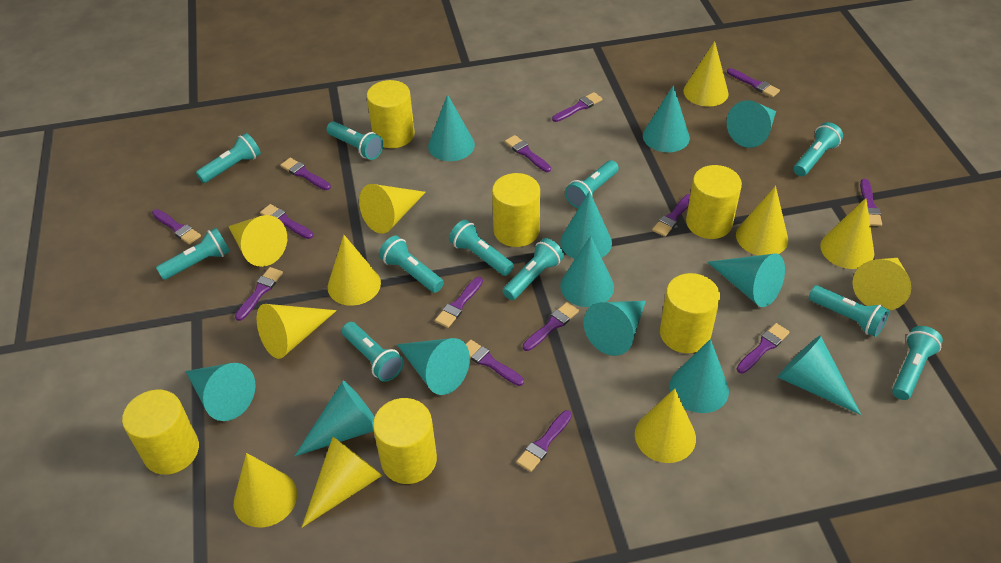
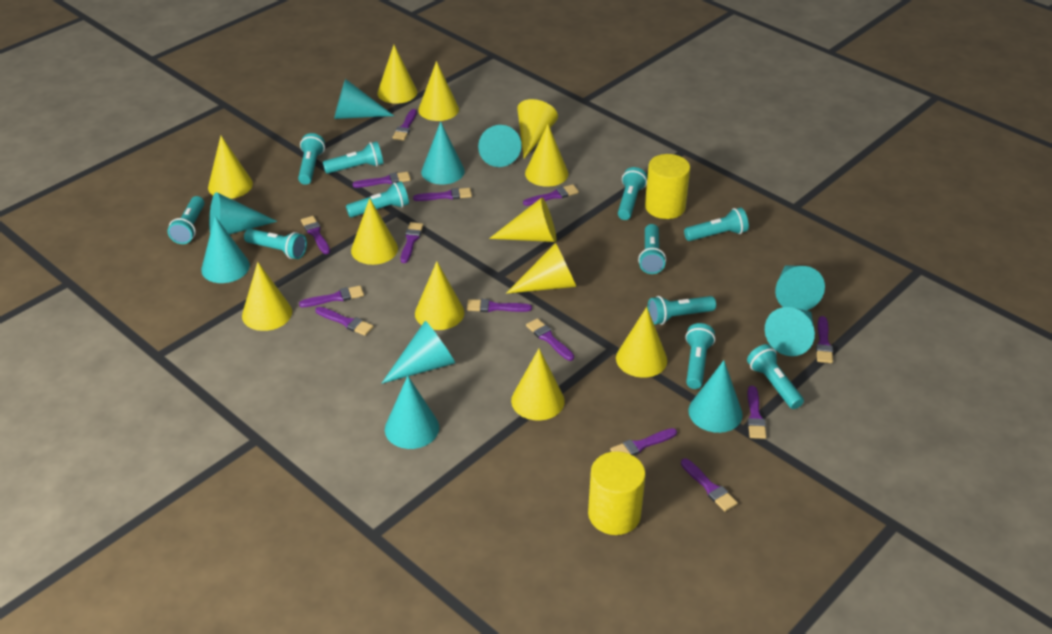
turquoise cone: [186,363,256,421] [294,381,374,457] [397,338,470,395] [428,94,475,161] [560,191,612,259] [560,236,614,307] [583,301,646,356] [643,85,690,152] [670,339,729,413] [707,254,785,307] [727,100,776,148] [778,335,861,415] = 12 -> [201,216,250,283] [209,192,277,234] [334,79,394,119] [381,321,455,384] [385,376,439,449] [421,122,465,185] [478,125,521,167] [688,360,743,433] [765,307,815,356] [775,265,825,311] = 10
yellow cone: [228,215,287,267] [234,453,297,527] [257,304,337,359] [302,437,383,527] [328,235,381,306] [359,184,426,234] [635,389,696,463] [683,41,728,106] [736,186,788,255] [820,198,874,269] [852,258,911,310] = 11 -> [208,136,253,199] [242,262,292,331] [351,198,398,265] [377,45,417,104] [415,261,464,330] [418,61,459,121] [489,197,556,242] [506,243,576,294] [511,349,565,421] [517,99,558,159] [525,124,568,187] [616,307,667,378] = 12
yellow cylinder: [122,390,199,475] [367,80,415,148] [373,398,437,484] [492,173,540,247] [660,273,720,353] [686,165,742,239] = 6 -> [588,451,646,535] [645,154,690,219] = 2

